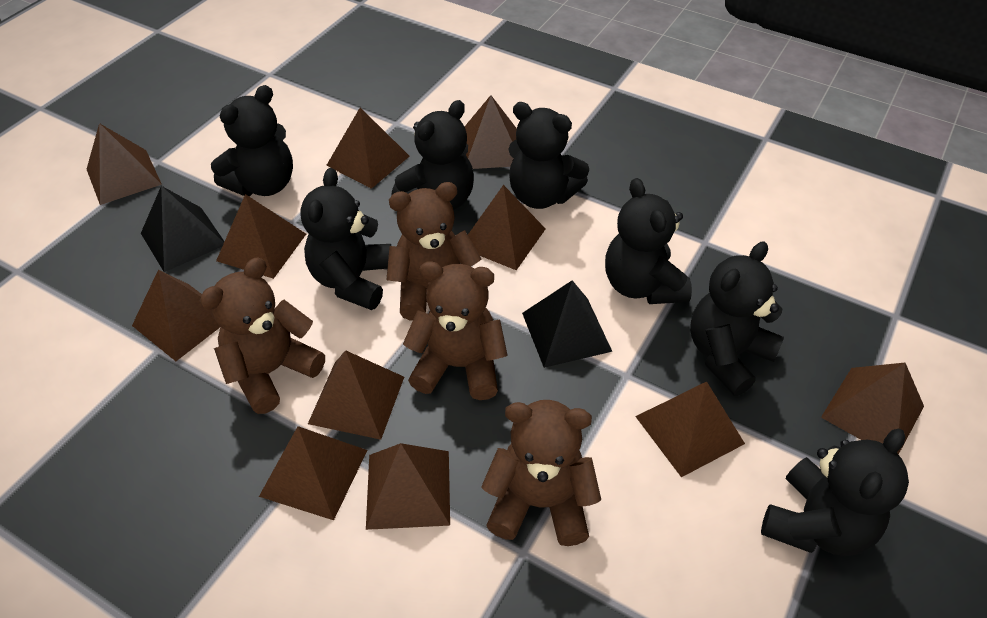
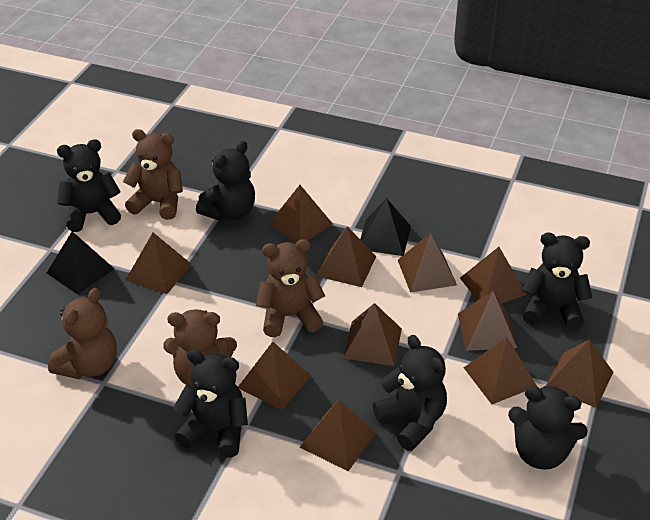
black teddy bear: [211,85,293,196] [300,168,391,310] [391,100,474,210] [508,102,589,209] [605,178,692,304] [690,241,784,396] [761,429,909,556] = 7 -> [57,139,121,232] [173,350,248,457] [196,141,255,221] [373,335,447,451] [508,386,588,470] [521,232,592,330] = 6

